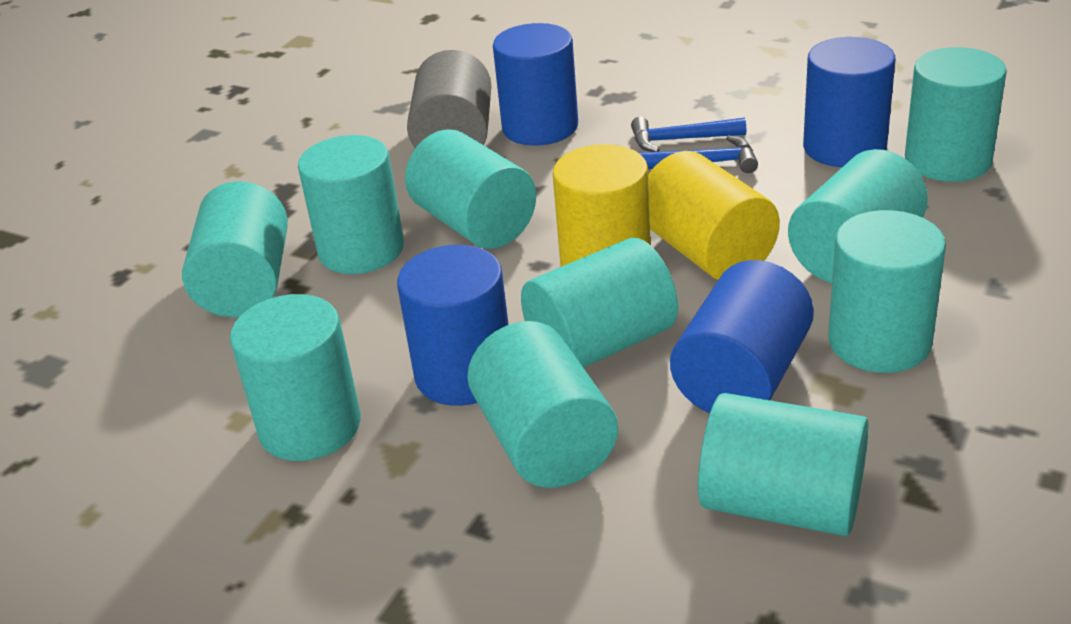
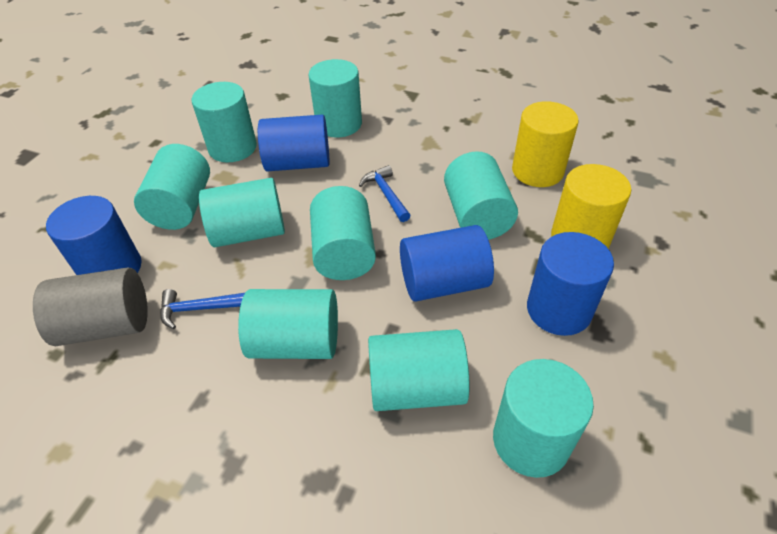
turquoise cylinder: [182,181,288,317] [230,294,361,461] [298,135,404,274] [405,129,536,249] [467,321,618,488] [521,238,678,368] [698,393,869,536] [788,149,928,283] [828,210,946,373] [905,47,1007,182] = 10 -> [134,144,210,230] [192,82,257,162] [199,178,285,247] [238,289,338,359] [308,59,362,138] [310,186,376,280] [368,329,470,411] [444,151,518,240] [493,359,594,478] = 9

